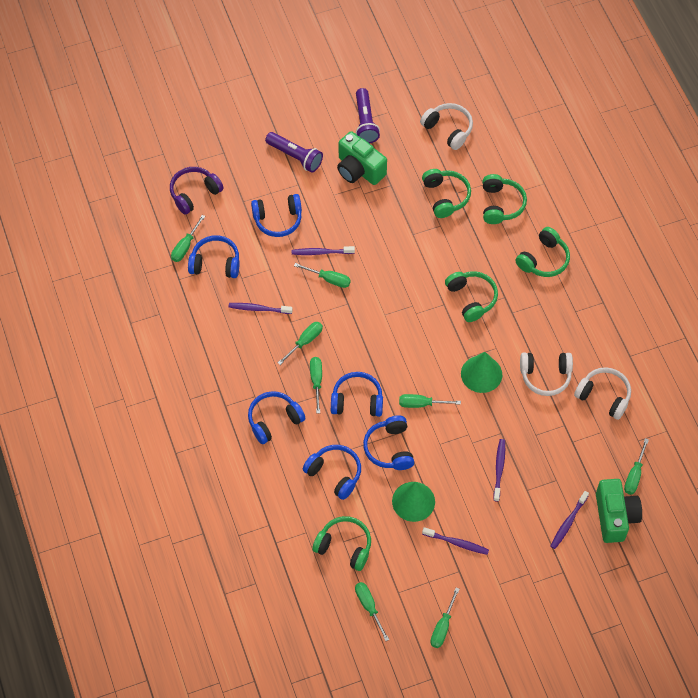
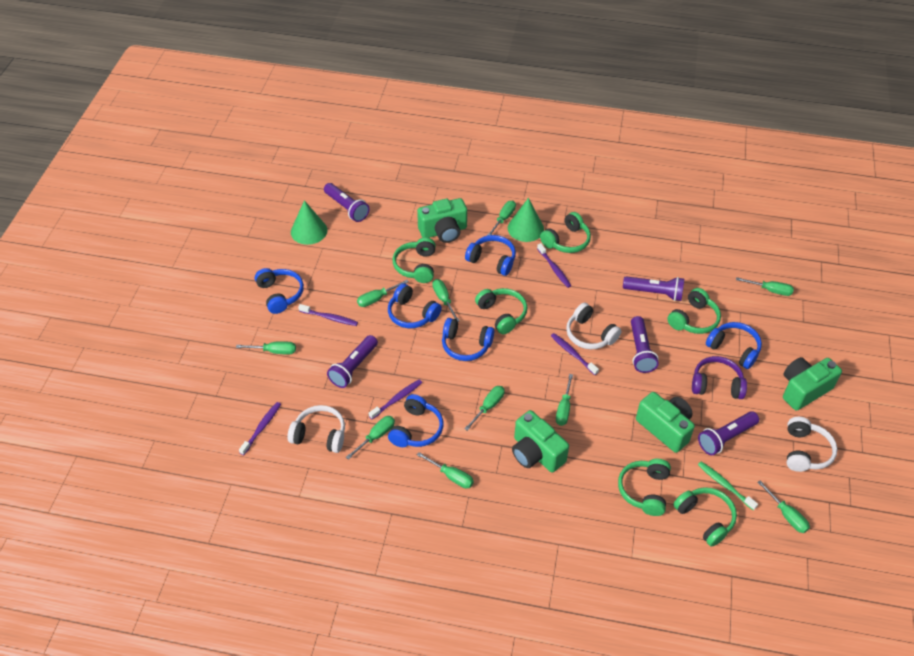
green camera: [337,131,387,185] [596,479,642,543] = 2 -> [417,198,467,243] [512,410,569,473] [636,392,695,453] [783,357,842,411] = 4
green headphones: [312,516,371,571] [422,169,471,218] [445,271,498,322] [483,174,527,224] [516,227,570,277] = 5 -> [393,237,436,283] [475,288,527,334] [540,212,591,253] [618,459,671,516] [667,288,721,334] [673,487,737,547] = 6
green screwdriver: [171,215,205,262] [278,322,323,365] [294,263,351,288] [310,357,322,414] [355,582,389,641] [399,394,461,408] [430,588,460,648] [624,438,649,495] = 8 -> [236,341,296,354] [346,416,395,460] [357,280,409,307] [417,452,474,489] [433,279,459,322] [464,386,505,431] [487,201,516,236] [556,374,573,426] [736,277,794,296] [757,480,810,533] = 10
green toothbrush: none = 0 -> [698,462,758,510] = 1
purple flashlight: [265,132,323,172] [356,88,380,144] = 2 -> [324,183,370,222] [327,335,378,388] [623,276,684,301] [631,316,659,373] [698,411,759,455] = 5

